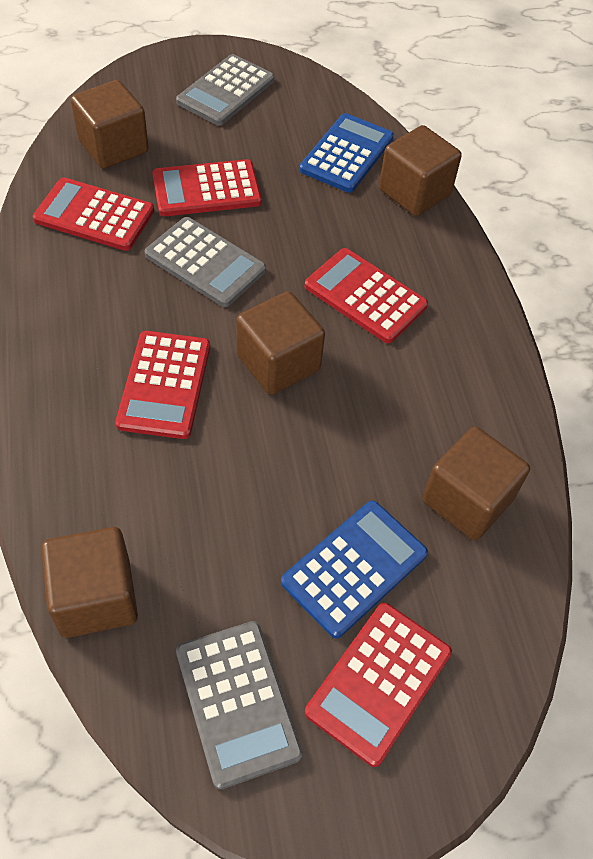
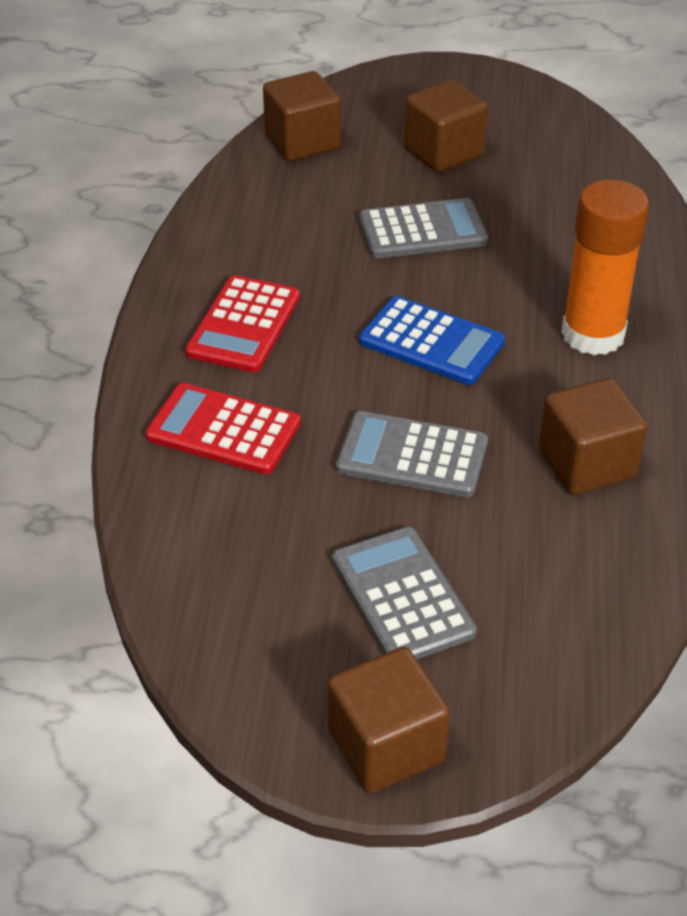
blue calculator: [281,500,428,639] [299,113,394,193] = 2 -> [359,296,505,385] = 1
brown cube: [41,527,138,638] [71,80,149,169] [236,291,325,395] [379,125,462,216] [423,426,530,541] = 5 -> [263,71,341,161] [327,647,450,793] [404,80,488,172] [539,378,647,495] = 4
orange glue stick: none = 0 -> [561,179,649,356] = 1
red calculator: [33,177,154,251] [115,331,210,439] [152,159,262,216] [304,248,428,343] [305,603,452,767] = 5 -> [145,383,301,474] [185,275,300,372] = 2

